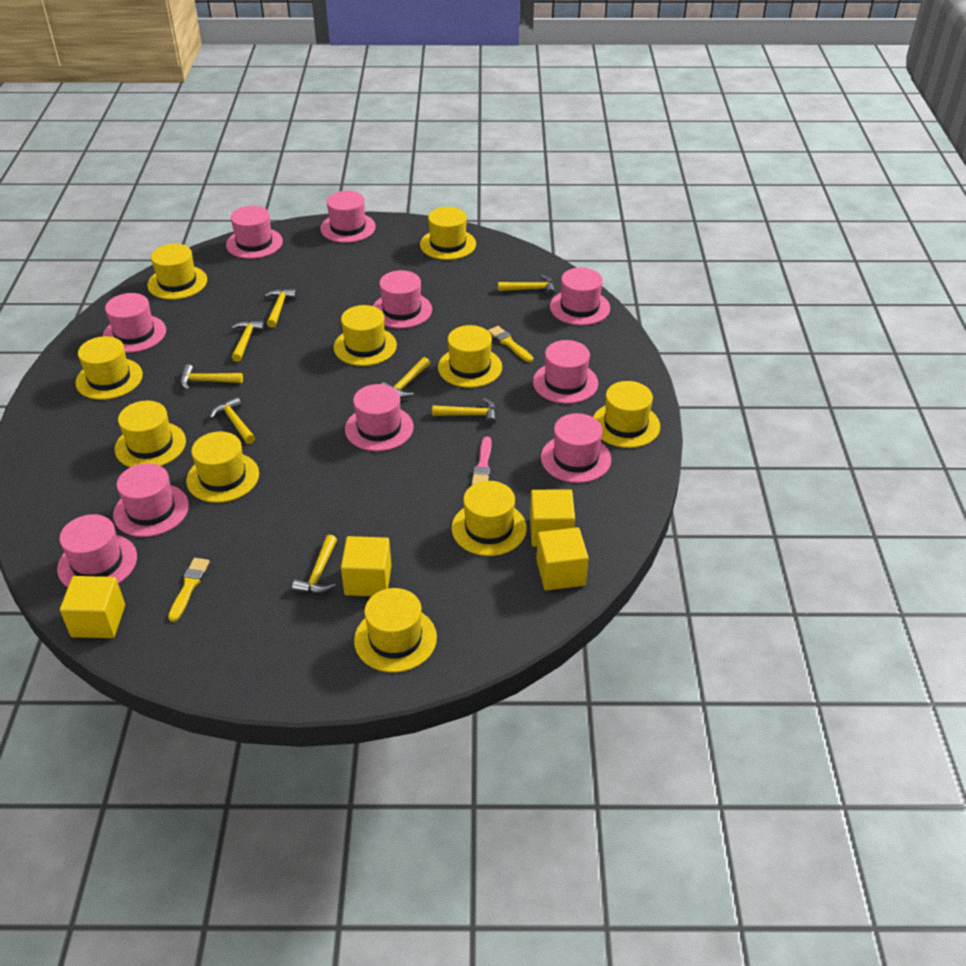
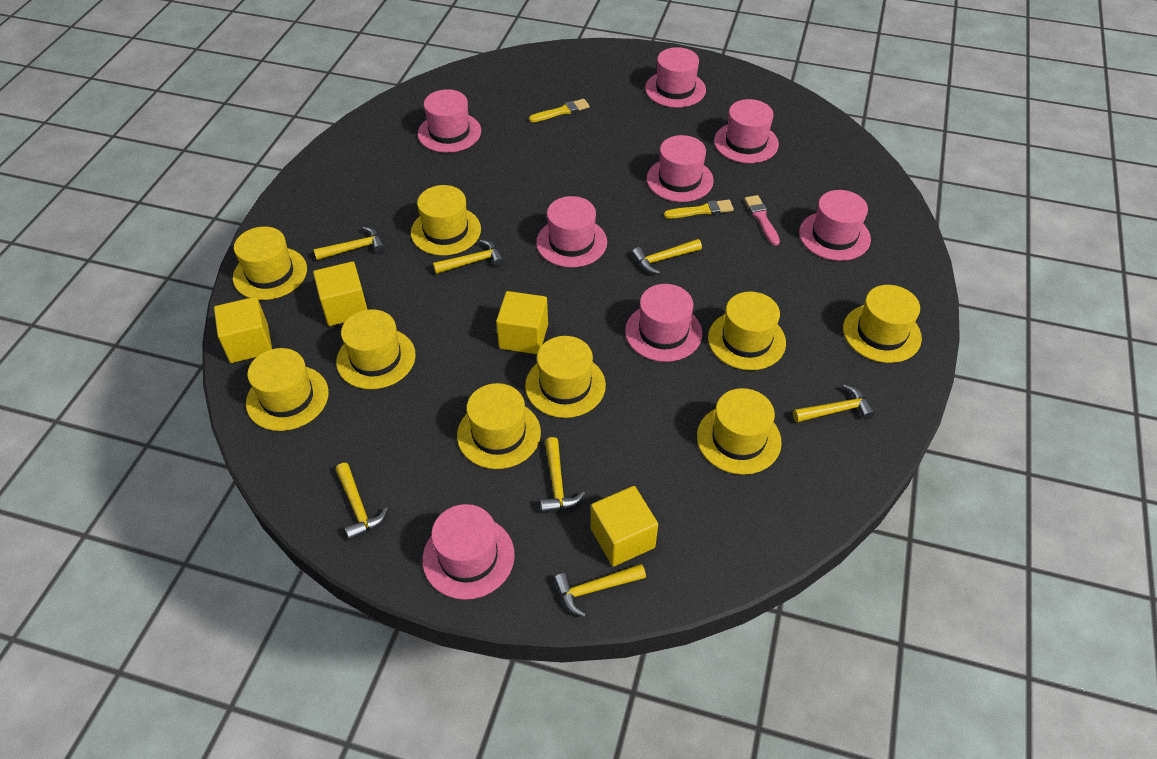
pink hat: [57,514,137,587] [103,293,166,353] [113,463,189,537] [226,206,283,259] [320,191,376,243] [345,384,414,451] [373,270,432,328] [533,340,598,404] [541,413,611,483] [550,268,610,325] = 10 -> [418,89,481,153] [422,504,515,600] [536,196,607,268] [625,284,702,362] [645,47,706,108] [647,135,714,202] [714,99,779,163] [799,190,871,261] = 8
yellow hammer: [180,364,243,390] [210,397,255,444] [231,320,265,362] [264,289,297,328] [292,535,337,594] [381,357,430,398] [432,398,496,425] [498,275,555,296] = 8 -> [314,227,385,260] [335,463,388,540] [433,240,505,274] [540,437,585,513] [554,564,646,617] [632,239,702,274] [793,384,875,422] = 7
yellow hat: [75,336,143,400] [115,401,186,467] [147,244,207,300] [186,431,259,503] [334,305,397,366] [354,588,437,673] [420,207,476,260] [438,325,502,388] [452,481,527,556] [593,381,660,448] = 10 -> [233,227,307,300] [246,348,329,431] [336,309,416,389] [411,185,481,255] [457,383,541,469] [525,336,606,418] [697,388,782,475] [708,292,786,370] [843,285,922,363] = 9

